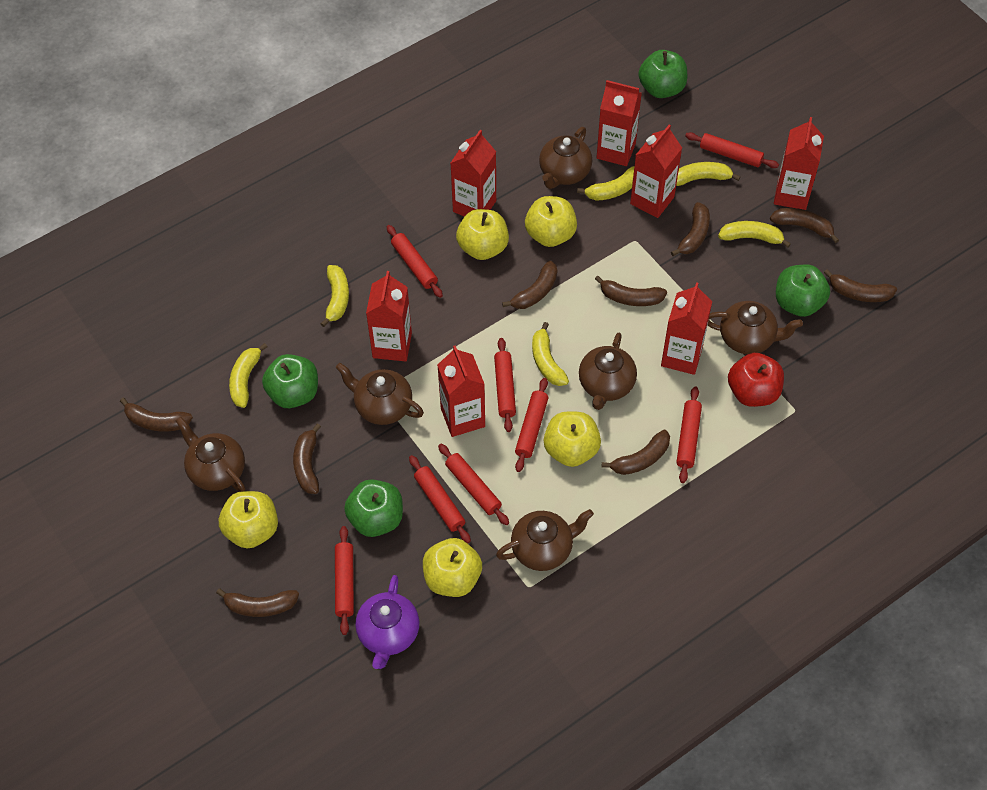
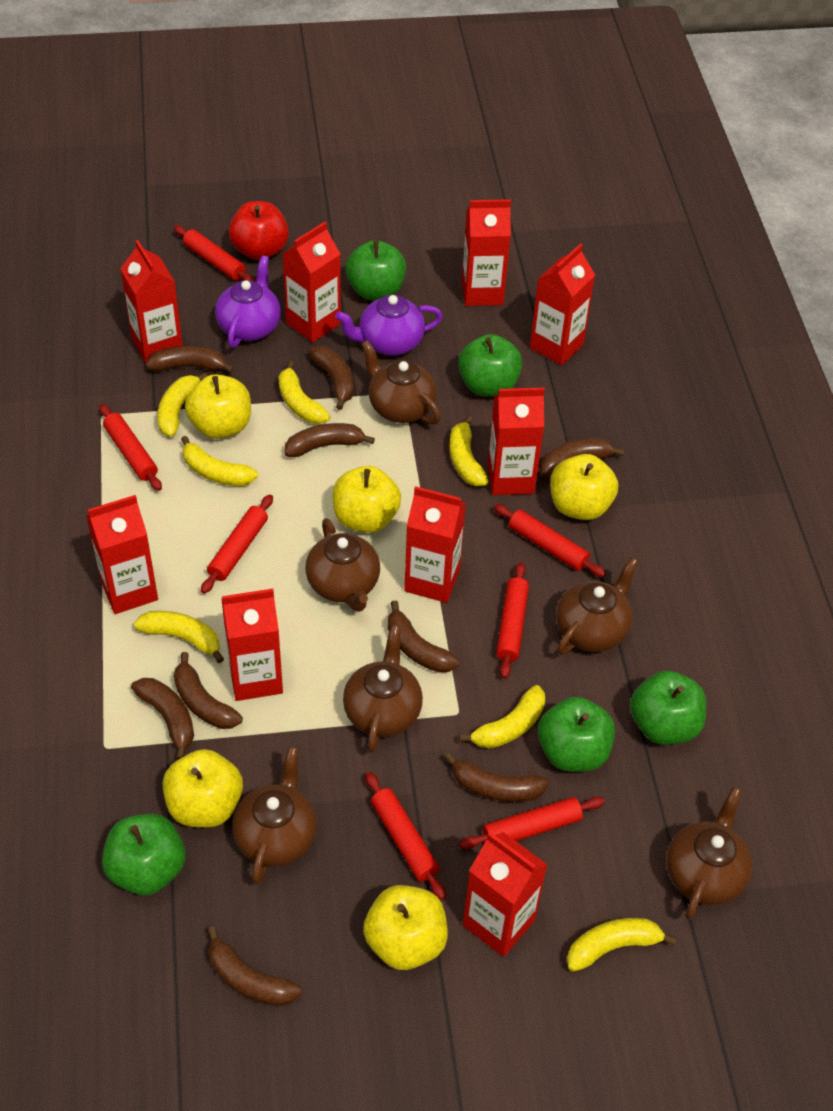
green apple: [262,354,318,408] [344,479,403,537] [638,50,687,98] [776,264,830,317] = 4 -> [102,814,185,895] [345,240,406,300] [458,334,522,397] [538,697,615,772] [630,671,707,745] = 5
purple teapot: [355,575,419,669] = 1 -> [215,255,281,348] [335,295,443,356] = 2
red carton: [366,271,412,361] [437,346,485,437] [451,130,496,217] [596,80,642,166] [630,125,682,218] [661,282,712,375] [774,117,824,210] = 7 -> [86,495,158,614] [120,240,183,363] [221,589,283,701] [282,222,341,343] [404,486,466,603] [462,199,511,306] [463,832,547,957] [488,387,545,495] [530,244,595,365] = 9
red rolling pin: [335,526,354,635] [387,225,443,298] [409,455,471,543] [438,444,509,525] [494,338,516,432] [515,378,548,472] [676,386,702,483] [685,132,779,168] = 8 -> [99,404,162,491] [174,225,255,282] [201,495,273,594] [365,772,446,900] [459,797,605,849] [494,504,606,577] [496,562,529,679] = 7
yellow banana: [229,343,267,408] [321,265,349,327] [532,322,569,386] [577,166,634,201] [676,162,741,186] [718,221,791,247] = 6 -> [134,611,224,663] [157,372,208,437] [181,436,258,486] [278,361,330,424] [449,415,489,486] [459,685,545,749] [567,918,677,972] = 7

